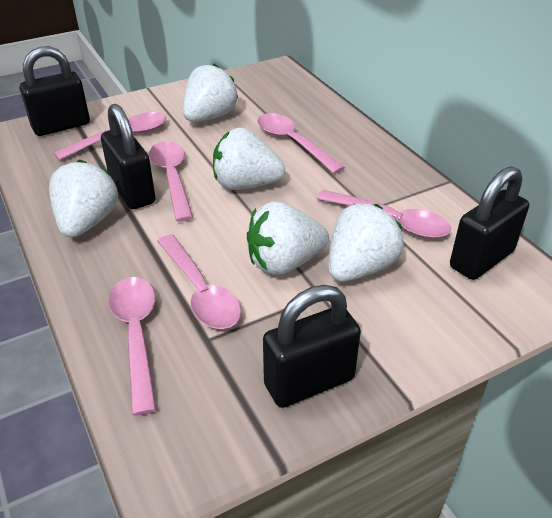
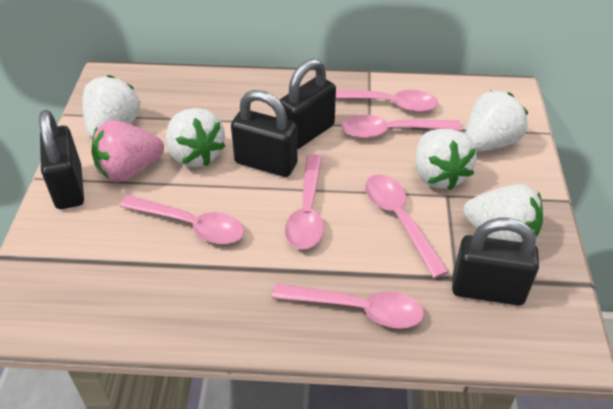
pink strawberry: none = 0 -> [92,120,164,182] = 1

